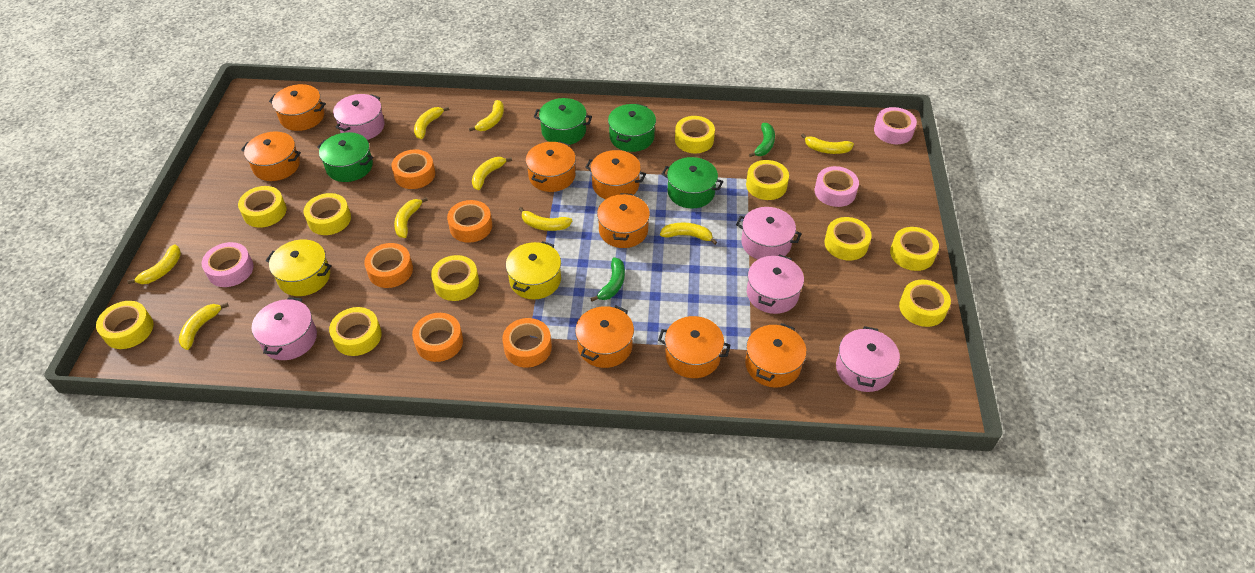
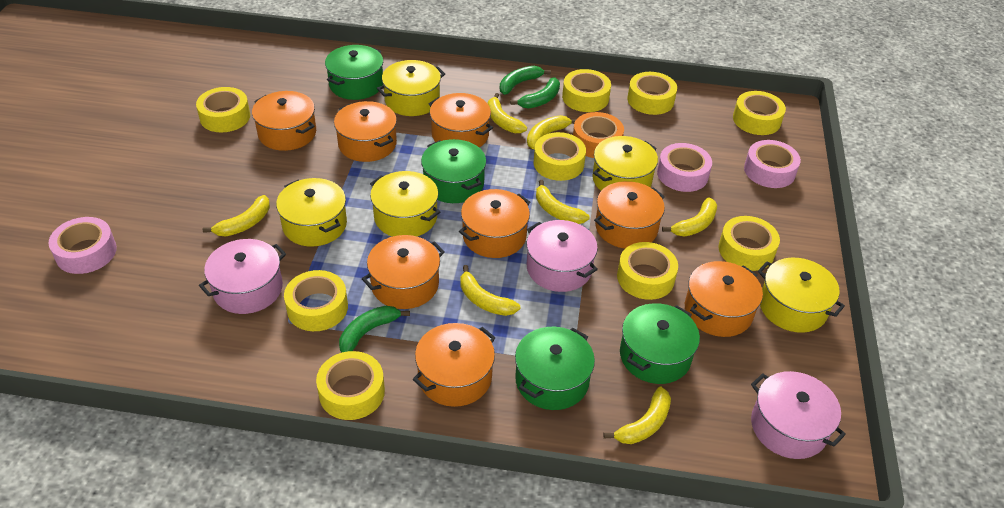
green banana: [590,257,625,301] [749,123,775,157] = 2 -> [339,306,410,352] [500,66,551,95] [510,77,560,109] = 3
orange tape: [364,243,413,288] [391,149,435,189] [412,313,463,362] [447,200,492,243] [502,318,552,368] = 5 -> [573,112,624,158] = 1
pink pot: [252,297,317,360] [333,94,385,140] [736,207,802,259] [747,254,804,314] [836,326,900,392] = 5 -> [199,239,286,314] [526,220,598,292] [751,371,846,459] = 3
yellow banana: [127,244,181,284] [179,303,229,350] [394,197,428,238] [414,107,449,139] [469,100,504,131] [472,157,512,190] [519,207,572,231] [660,223,717,245] [801,133,854,154] = 9 -> [202,195,270,237] [460,265,520,316] [488,93,527,133] [527,115,576,149] [536,180,590,224] [603,387,671,444] [662,197,717,237] = 7
yellow pot: [266,239,331,296] [506,241,561,299] = 2 -> [276,178,347,247] [370,171,440,237] [377,60,445,116] [592,136,658,191] [758,258,845,333] = 5
yellow tape: [96,301,154,349] [238,186,287,228] [304,193,351,235] [329,307,381,356] [431,255,479,301] [675,116,715,153] [746,160,789,200] [824,217,872,260] [890,227,939,271] [899,280,951,327] = 10 -> [196,87,250,132] [284,270,348,331] [316,351,385,420] [533,132,586,181] [562,69,611,112] [617,242,678,300] [627,72,677,115] [718,216,780,271] [733,91,786,135] = 9

